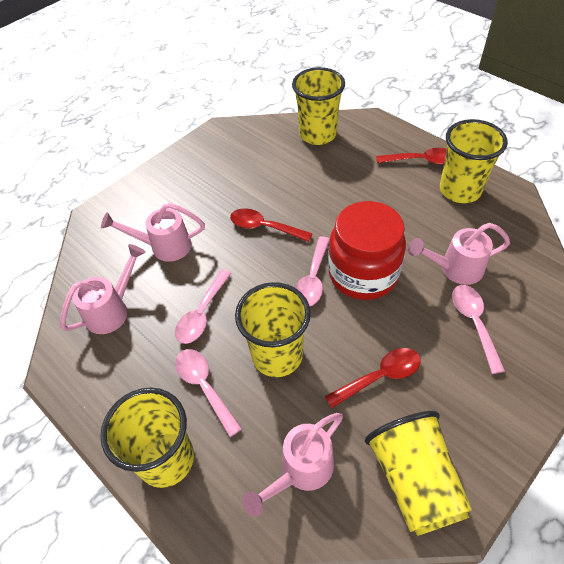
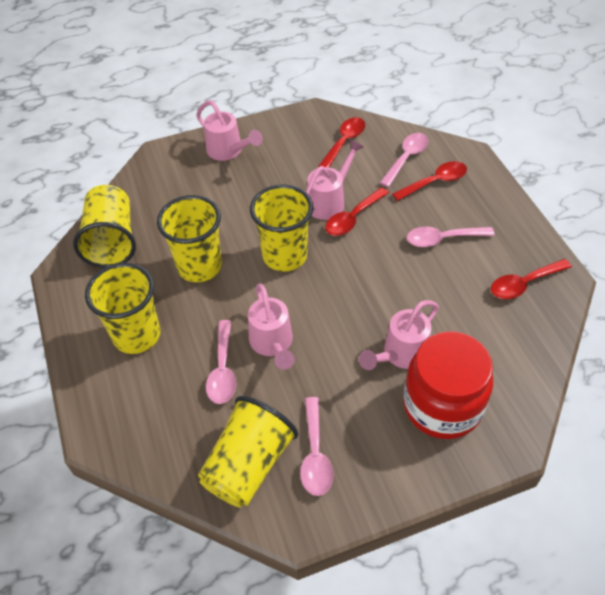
red spoon: [230,208,313,242] [325,348,421,408] [376,148,446,164] = 3 -> [318,117,365,167] [325,187,389,236] [392,161,467,201] [491,259,571,299] = 4

